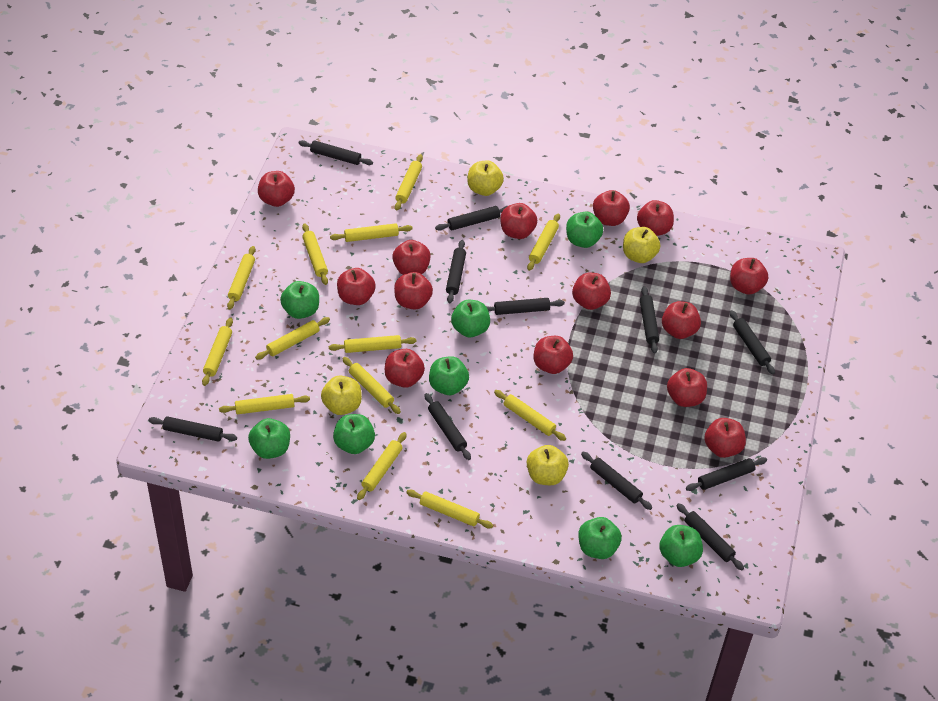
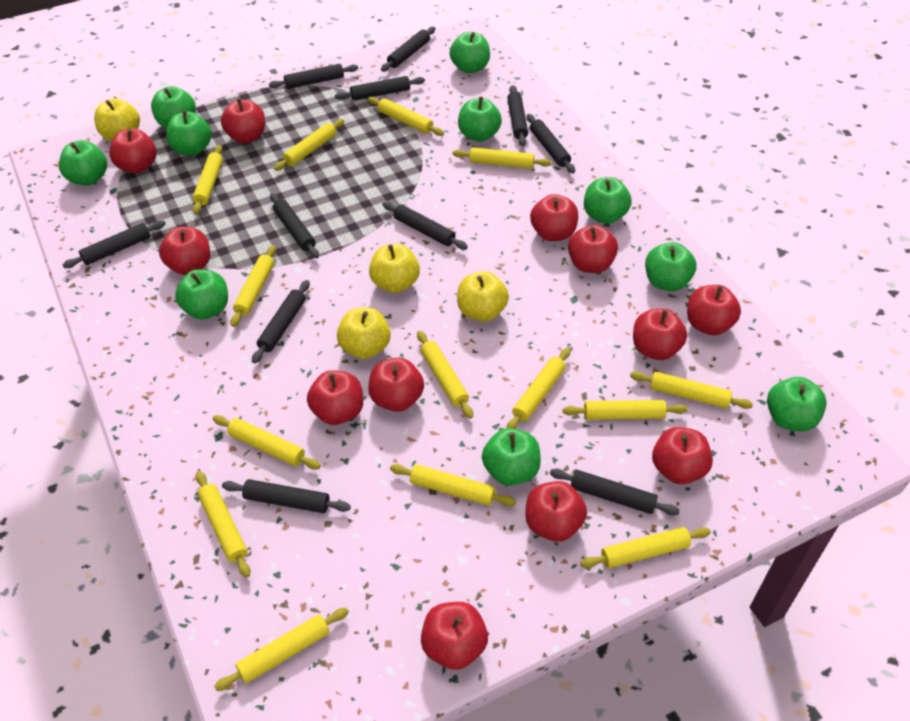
green apple: [248,418,290,459] [280,281,319,319] [333,414,375,454] [429,356,469,395] [451,300,490,337] [566,212,603,248] [578,517,622,559] [659,525,703,567] = 8 -> [59,140,107,186] [151,86,196,128] [166,110,212,156] [175,269,228,320] [450,32,490,73] [458,97,502,142] [482,428,541,486] [584,177,632,224] [645,242,696,291] [767,377,827,431] = 10
red apple: [258,171,295,207] [337,268,376,305] [385,349,425,388] [392,240,431,275] [394,272,433,310] [500,203,537,239] [534,336,573,374] [572,273,611,310] [593,190,630,226] [637,200,674,236] [662,301,701,339] [667,368,707,407] [704,418,746,458] [730,258,768,295] = 14 -> [109,128,156,173] [159,227,210,275] [221,98,265,143] [307,370,363,425] [368,357,424,412] [421,602,488,670] [526,481,587,542] [530,194,578,241] [568,225,618,273] [633,308,687,360] [652,427,713,484] [687,285,741,335] = 12
yellow rolling pin: [202,317,233,386] [219,394,310,414] [227,246,256,310] [255,317,330,360] [302,223,328,285] [329,335,417,353] [330,223,413,242] [342,357,401,414] [357,432,407,500] [395,154,423,210] [406,490,493,528] [494,390,566,441] [527,213,560,271] = 13 -> [193,145,223,214] [195,471,250,578] [213,415,321,470] [214,608,349,691] [231,245,276,327] [274,119,344,171] [368,97,444,136] [390,464,516,506] [417,331,473,419] [453,147,552,169] [507,347,571,429] [563,400,688,420] [580,527,711,568] [630,371,753,409] = 14

